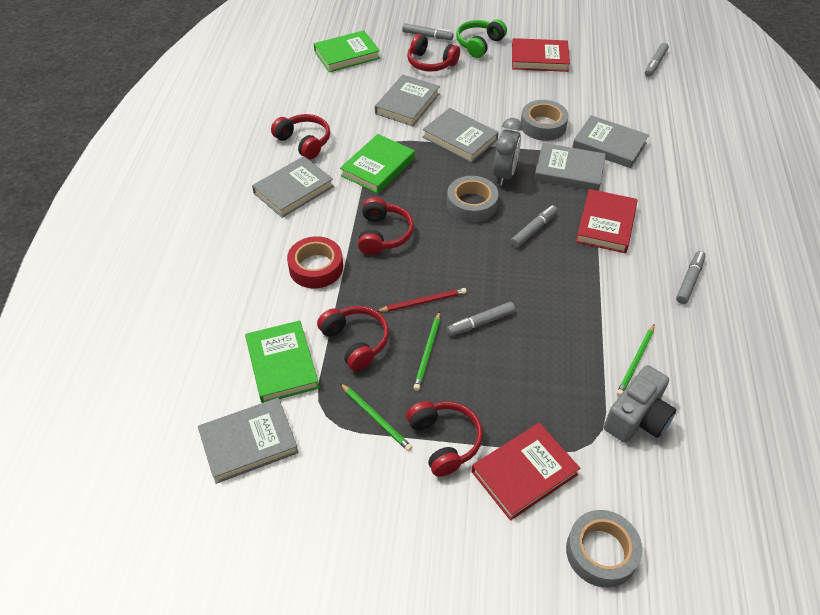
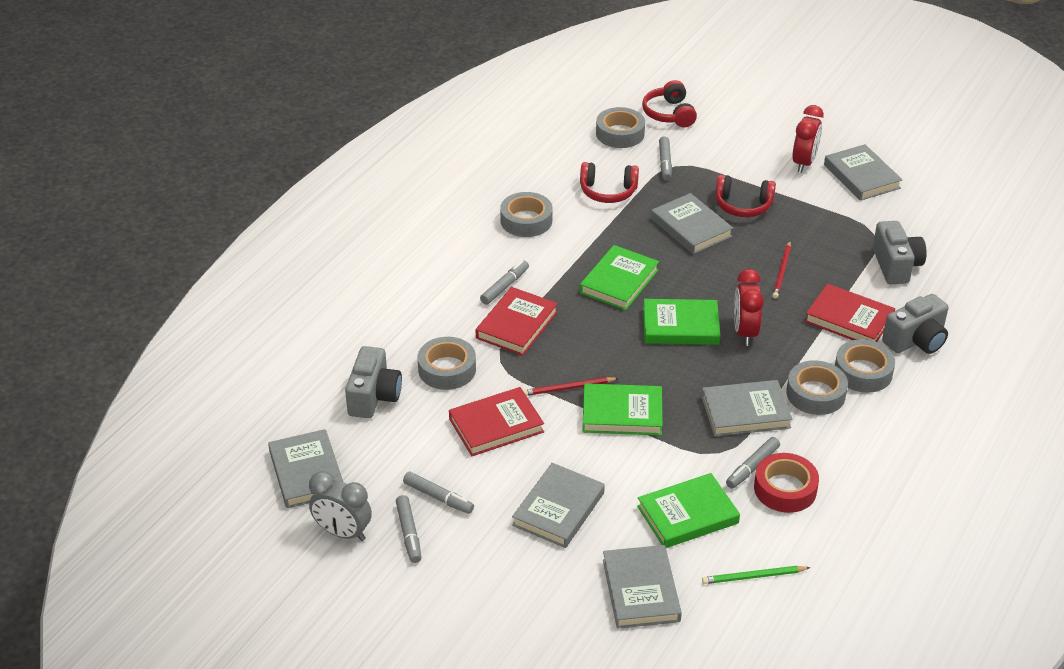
green book: [245,321,319,403] [314,30,380,72] [340,134,415,194] = 3 -> [580,245,659,310] [582,383,663,435] [637,473,740,548] [643,299,721,345] = 4
green headphones: [456,19,507,58] = 1 -> none = 0
green pencil: [340,383,412,451] [414,311,440,391] [617,324,655,396] = 3 -> [702,566,811,584] = 1
grey camera: [604,365,676,443] = 1 -> [345,346,402,418] [873,221,927,284] [882,294,948,354] = 3
grey tape: [447,176,499,223] [521,100,569,141] [566,510,642,588] = 3 -> [418,337,476,390] [500,192,553,237] [596,107,645,148] [786,360,848,415] [835,339,895,393] = 5
red clock: none = 0 -> [734,269,764,346] [792,105,824,173] = 2
red headphones: [271,114,330,159] [317,306,389,371] [358,197,414,255] [406,401,483,477] [407,34,460,72] = 5 -> [580,162,639,203] [642,80,697,127] [715,174,776,217] = 3
red pencil: [377,288,467,312] = 1 -> [523,377,619,396] [772,241,791,299] = 2

